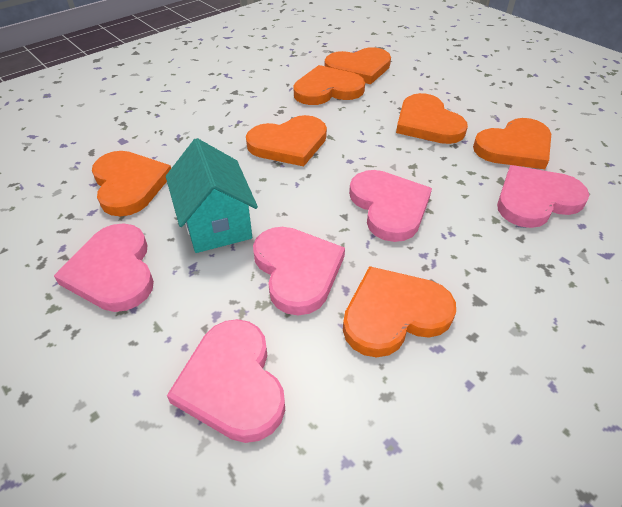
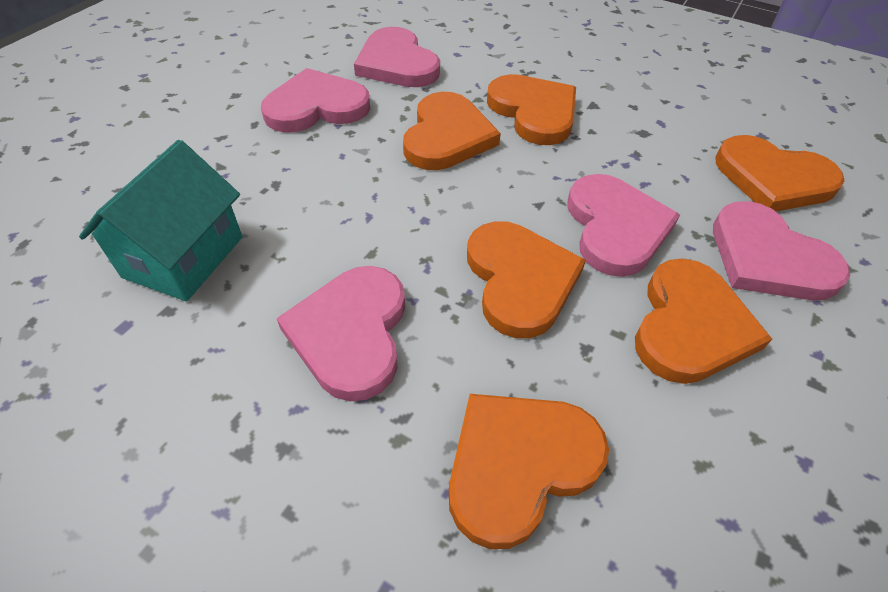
orange heart: [92,151,171,216] [246,115,327,166] [293,65,365,105] [325,47,391,84] [343,266,456,357] [396,93,468,144] [473,118,551,169] = 7 -> [403,92,501,170] [449,394,609,549] [467,221,586,338] [487,74,576,145] [635,259,772,384] [715,135,845,211] = 6

